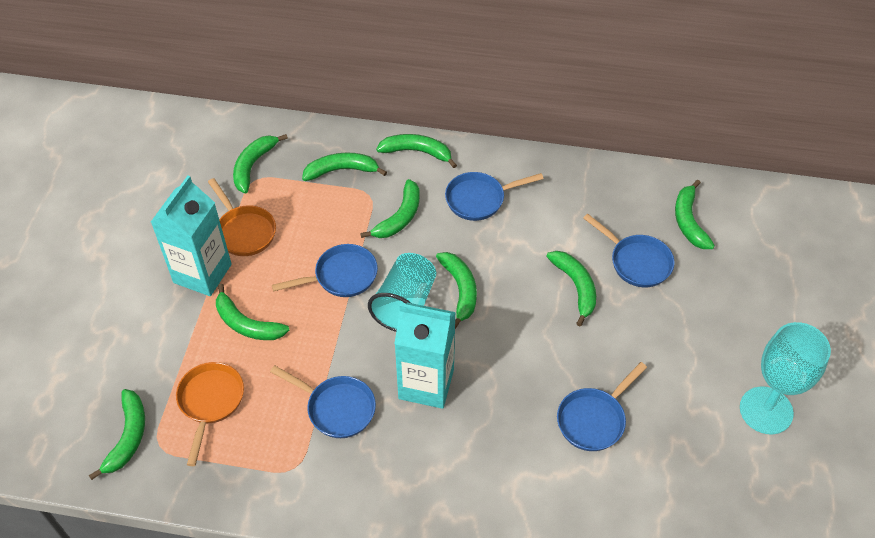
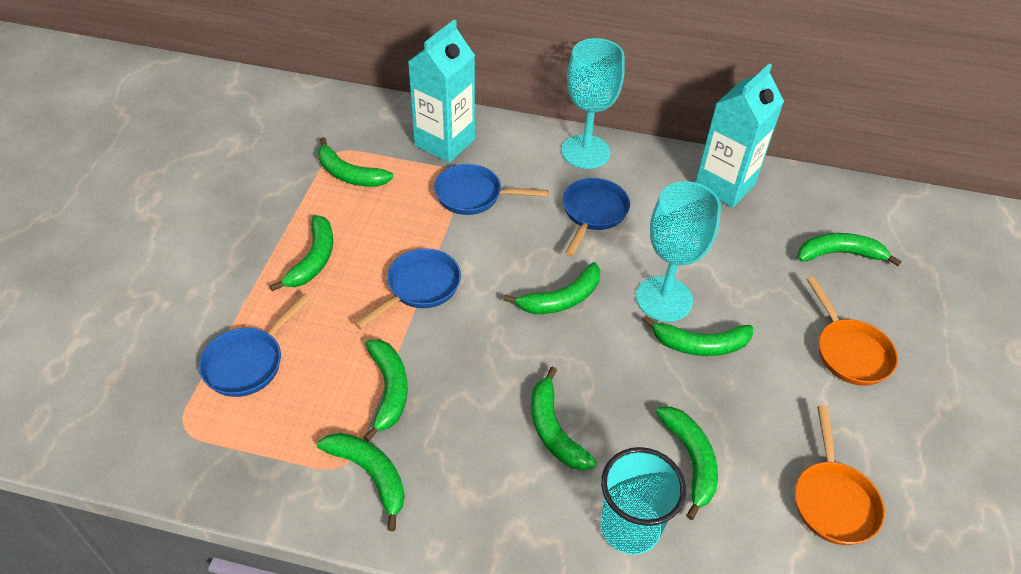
blue pan: [270,365,376,438] [272,244,378,297] [445,172,544,221] [557,362,647,451] [583,214,674,287] = 5 -> [199,293,311,397] [355,248,461,329] [434,164,549,215] [563,178,630,257] = 4
turquoise goblet: [740,322,831,434] = 1 -> [561,38,625,169] [636,181,721,322] = 2

